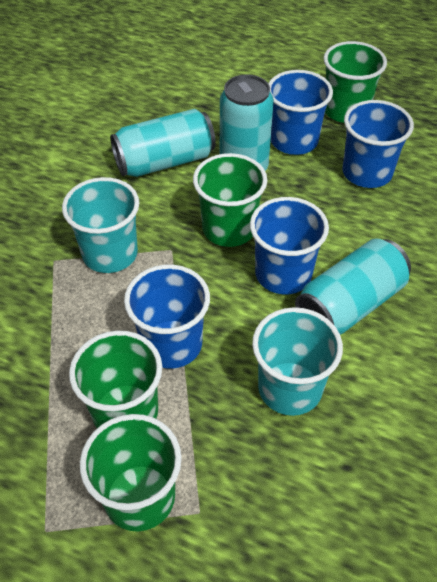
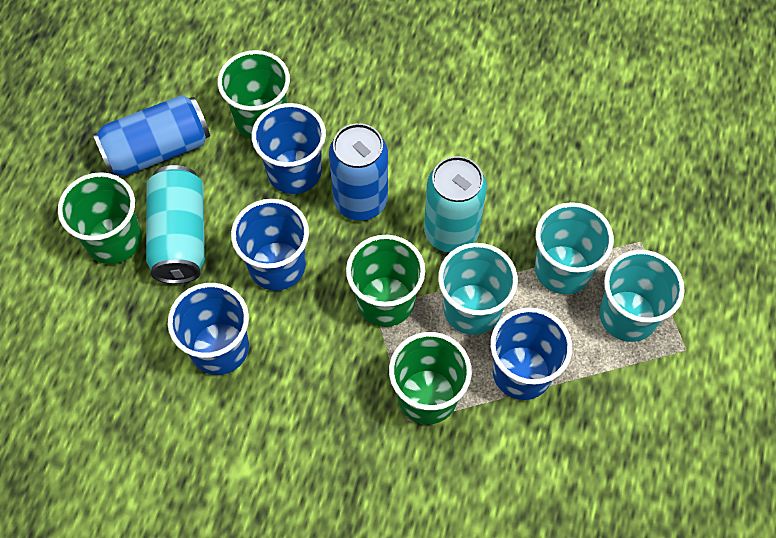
blue can: none = 0 -> [93,95,210,176] [329,123,388,221] = 2
turquoise can: [110,109,216,177] [220,74,274,171] [295,239,411,335] = 3 -> [146,165,205,284] [424,156,487,253] = 2
turquoise cup: [62,177,139,273] [252,307,343,416] = 2 -> [438,243,518,335] [535,202,614,294] [599,250,685,342] = 3

